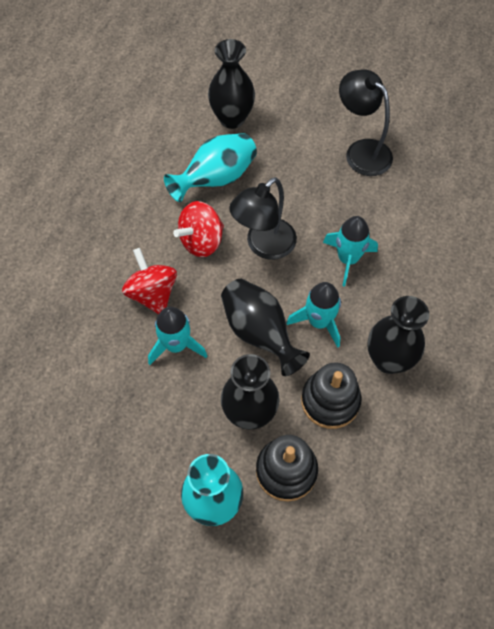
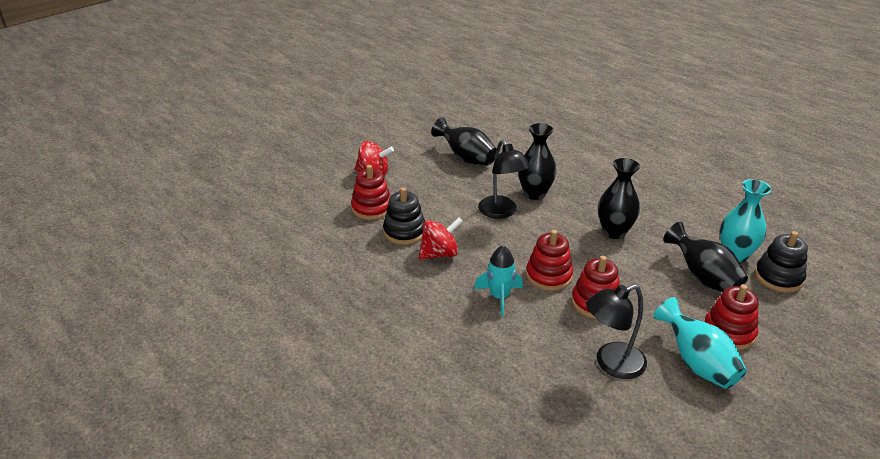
red stacking toy: none = 0 -> [351,165,391,220] [526,230,573,291] [571,256,620,319] [704,284,759,350] = 4
turquoise rocket: [148,307,207,365] [287,282,341,348] [323,216,378,286] = 3 -> [474,245,523,317] = 1

